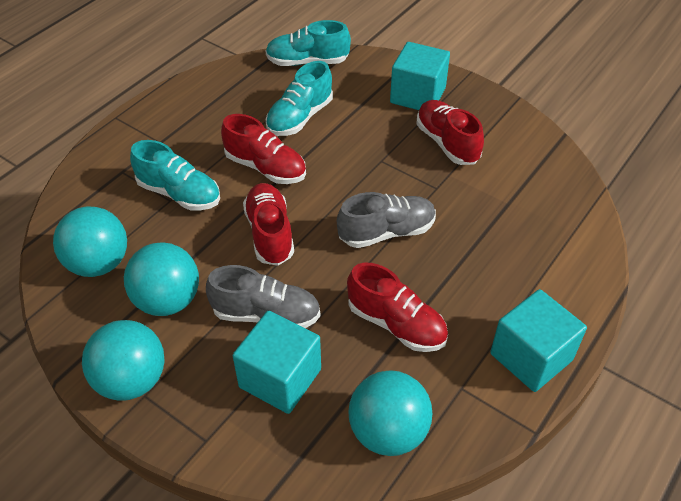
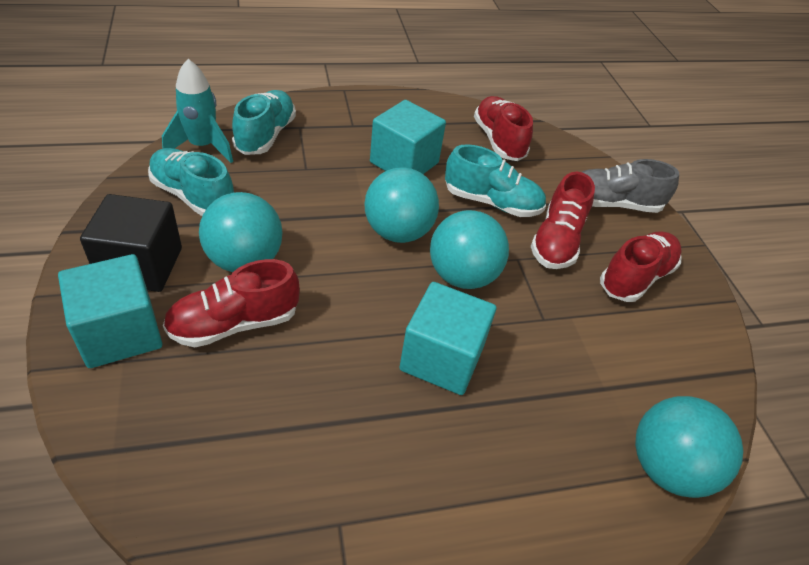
black cube: none = 0 -> [80,194,182,292] = 1
grey shoe: [206,265,320,328] [337,192,436,248] = 2 -> [582,159,679,213] = 1
turquoise rocket: none = 0 -> [162,59,233,163] = 1

